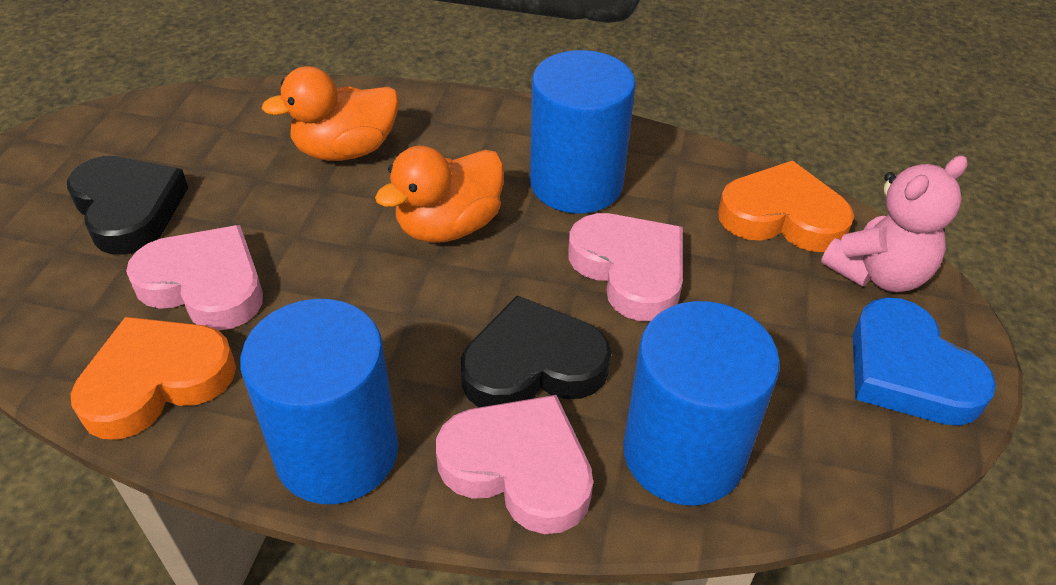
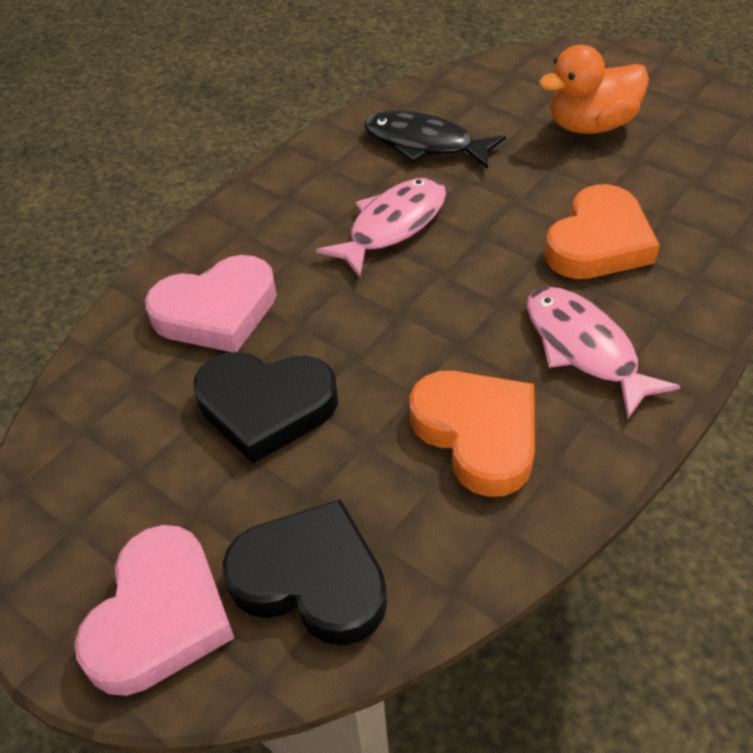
black fish: none = 0 -> [364,111,506,169] = 1
blue cylinder: [240,299,399,504] [530,50,636,214] [623,301,780,506] = 3 -> none = 0
blue heart: [853,298,996,426] = 1 -> none = 0
orange duck: [262,66,399,161] [375,146,504,243] = 2 -> [539,45,649,134] = 1
pink fish: none = 0 -> [316,178,446,277] [527,287,681,419] = 2
pink heart: [126,225,263,330] [436,395,593,534] [568,213,683,321] = 3 -> [75,525,234,696] [145,255,277,352] = 2
pink teddy bear: [821,155,968,292] = 1 -> none = 0

